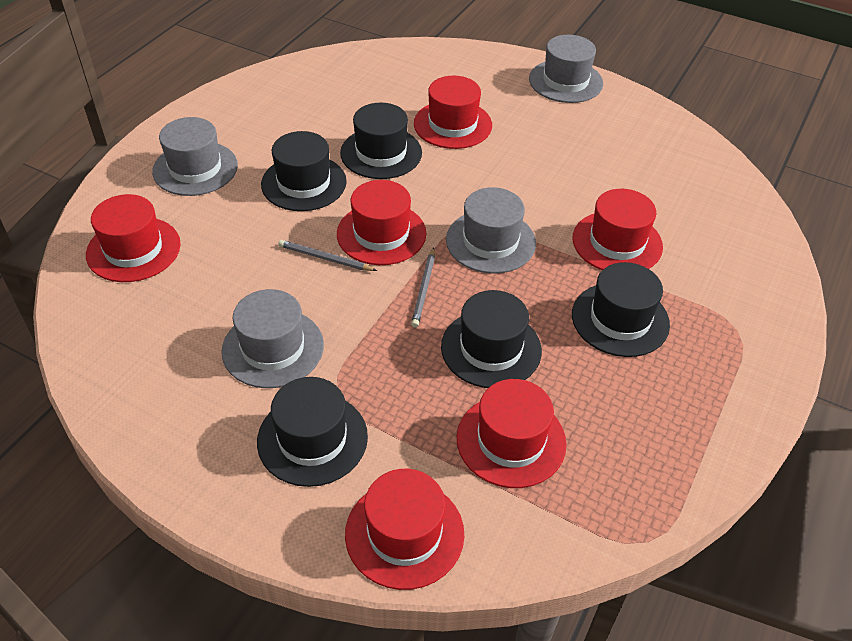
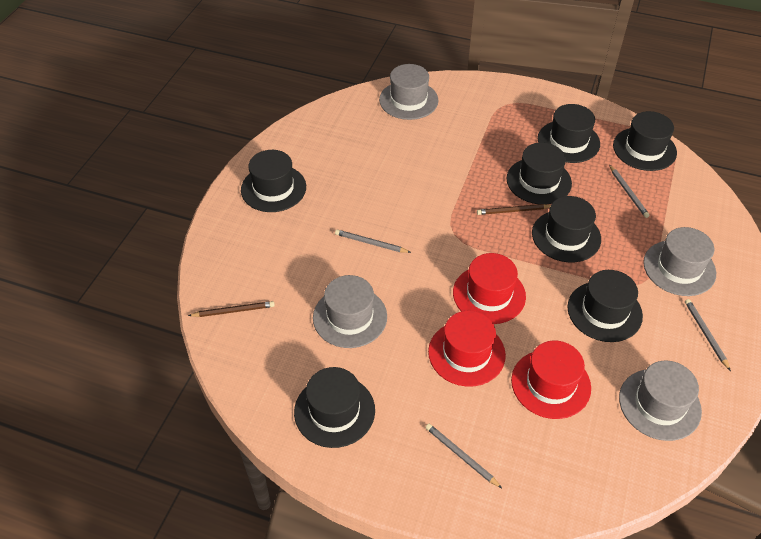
black hat: [257,377,368,487] [261,131,347,211] [340,103,422,179] [441,290,542,388] [572,262,670,357] = 5 -> [241,150,306,212] [294,367,375,448] [506,142,572,205] [532,196,601,263] [538,104,600,163] [567,270,643,342] [613,111,677,171] = 7
brown pencil: none = 0 -> [188,301,275,317] [477,204,551,215] = 2
grey pencil: [278,240,377,271] [411,247,435,328] = 2 -> [335,230,411,253] [425,424,502,488] [609,165,650,218] [685,299,731,371] = 4
red hat: [86,194,181,282] [337,180,426,265] [345,469,464,590] [414,76,492,149] [457,379,567,488] [572,189,663,270] = 6 -> [428,311,506,387] [453,253,526,324] [511,340,591,419] = 3

